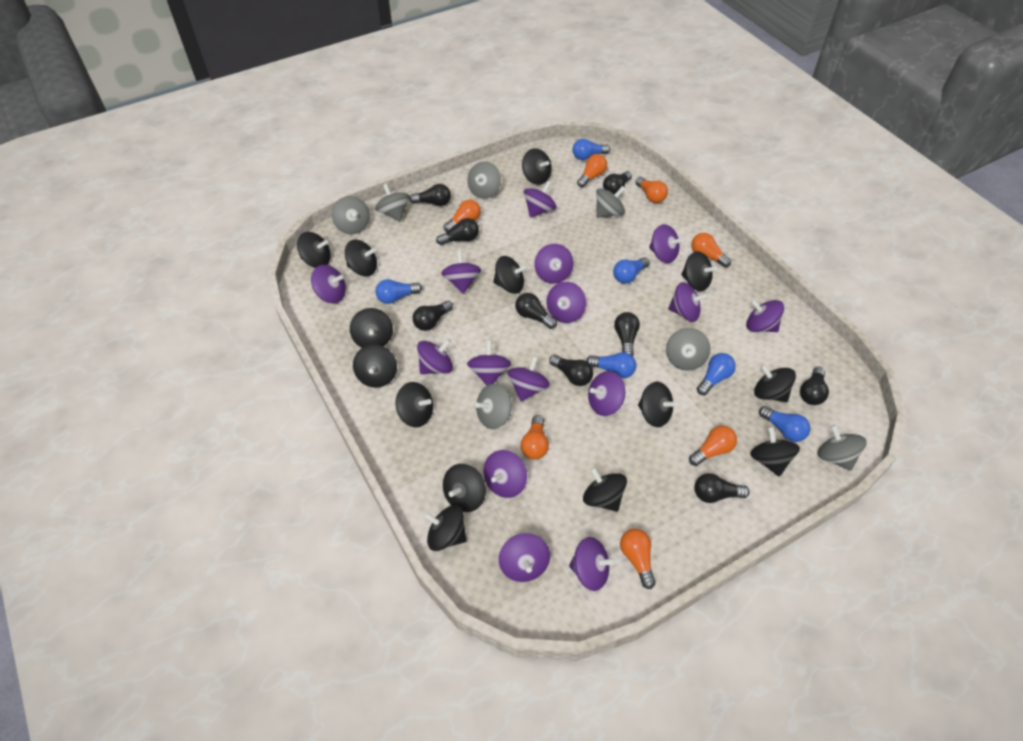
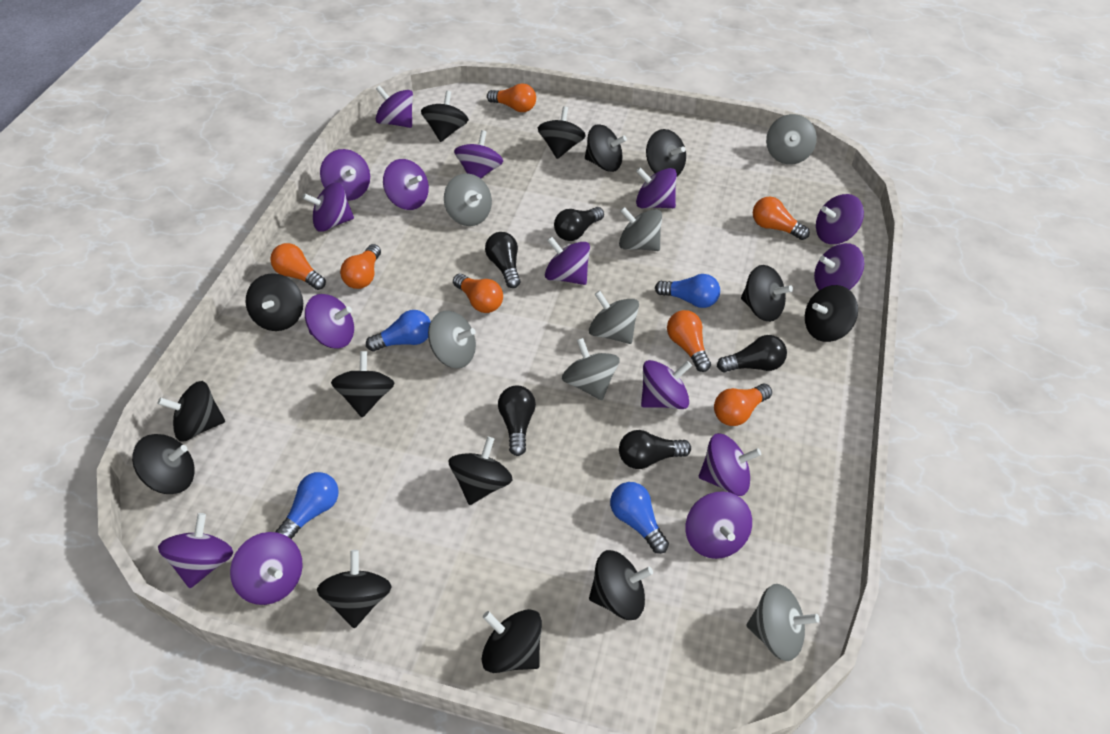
black light bulb: [409,184,451,206] [413,301,453,331] [436,218,479,245] [515,293,557,329] [549,355,593,386] [603,171,632,195] [614,312,640,356] [694,473,750,503] [800,366,829,405] = 9 -> [485,232,521,288] [498,386,536,456] [554,207,604,241] [619,430,691,469] [717,335,787,372] = 5
blue light bulb: [375,279,422,304] [573,139,610,160] [586,352,636,378] [613,257,650,283] [697,353,736,395] [759,406,810,442] = 6 -> [276,472,339,539] [366,310,431,352] [610,482,669,554] [655,274,720,308] = 4

